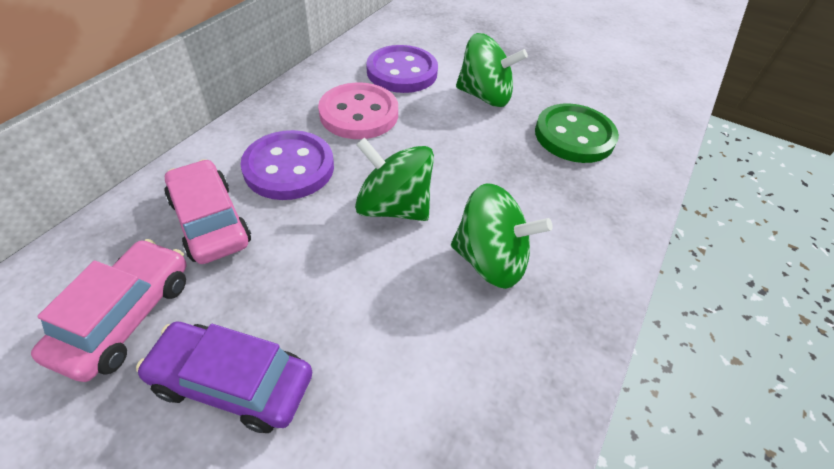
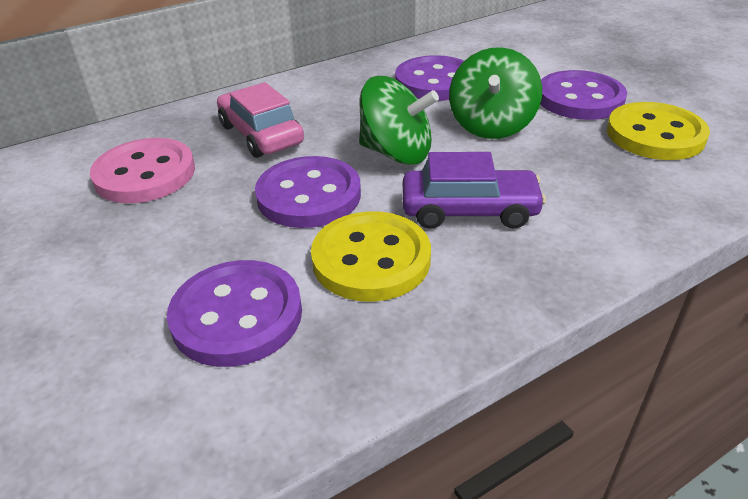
green button: [535,103,619,163] = 1 -> none = 0
green spinning top: [355,137,434,221] [451,183,553,289] [456,33,528,107] = 3 -> [359,76,439,165] [449,47,542,139] = 2
pink car: [31,239,187,382] [165,159,251,264] = 2 -> [217,82,304,158] = 1
purple button: [240,130,334,200] [366,45,438,93] = 2 -> [167,260,302,367] [255,156,361,228] [395,55,464,101] [540,70,627,120] = 4
yellow button: none = 0 -> [311,211,431,302] [607,102,710,160] = 2

